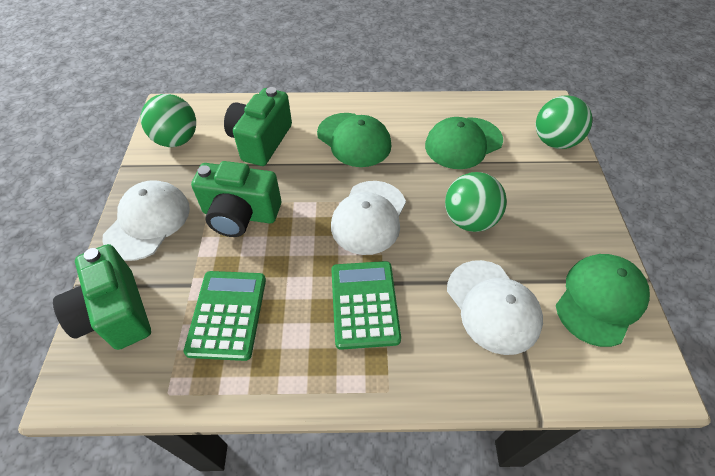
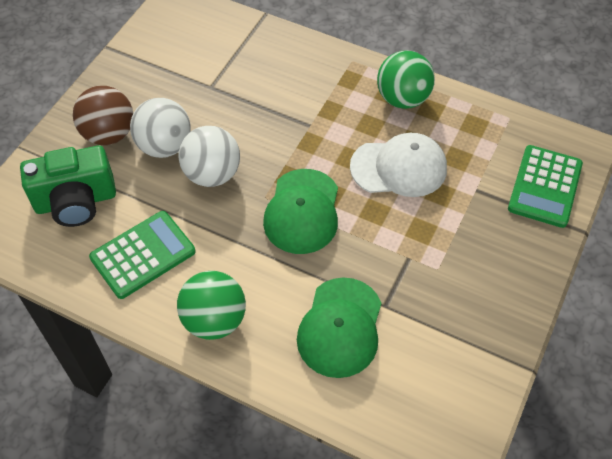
brown ball: none = 0 -> [73,86,133,145] = 1
green ball: [141,94,196,147] [445,172,507,232] [536,95,592,149] = 3 -> [177,271,246,340] [377,51,435,109] = 2
green camera: [53,244,151,350] [191,161,281,237] [224,87,292,166] = 3 -> [20,146,116,227] = 1
green cap: [317,113,392,167] [425,117,503,169] [556,254,650,347] = 3 -> [263,169,338,254] [297,277,381,378] = 2
white ball: none = 0 -> [130,98,191,158] [178,126,240,187] = 2
white cap: [102,180,190,261] [331,181,406,255] [447,260,543,355] = 3 -> [350,133,447,197] = 1

